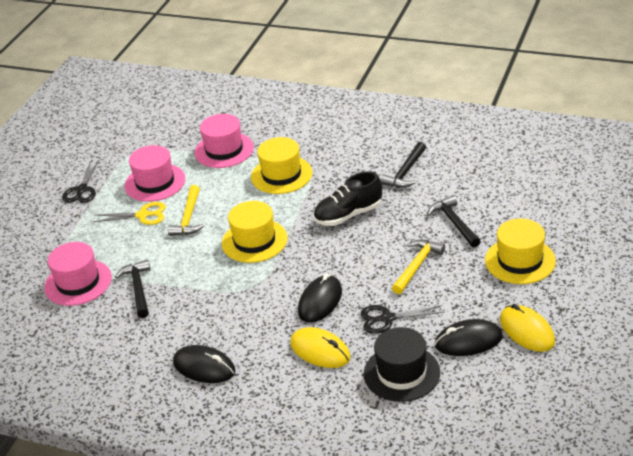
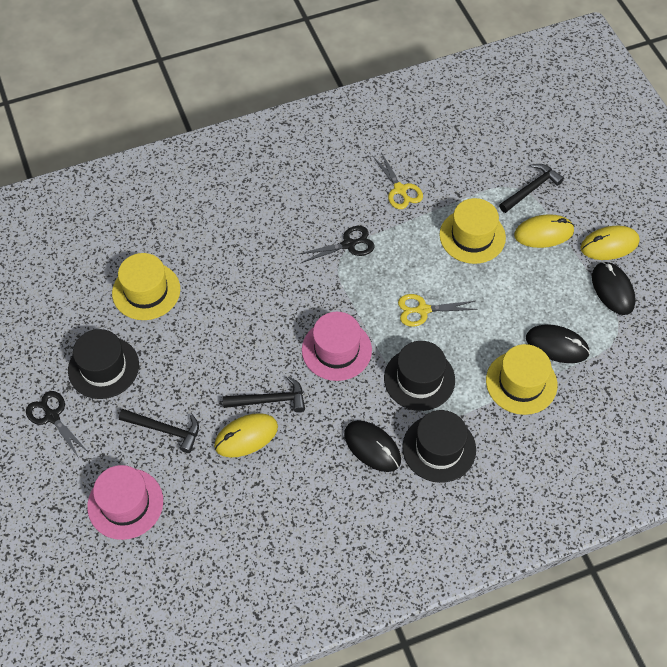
black hat: [364,327,440,402] = 1 -> [68,329,139,399] [384,341,455,411] [402,410,476,483] = 3
black shoe: [314,171,382,226] = 1 -> none = 0
pink hat: [44,242,112,306] [124,145,185,202] [195,114,254,168] = 3 -> [87,465,163,540] [302,312,372,381] = 2
yellow hammer: [168,185,204,236] [392,240,445,294] = 2 -> none = 0
yellow mouse: [290,327,350,368] [500,304,555,352] = 2 -> [214,413,278,458] [514,214,575,248] [580,226,639,260] = 3
yellow scissors: [94,202,166,225] = 1 -> [373,152,423,209] [398,294,478,327] = 2

